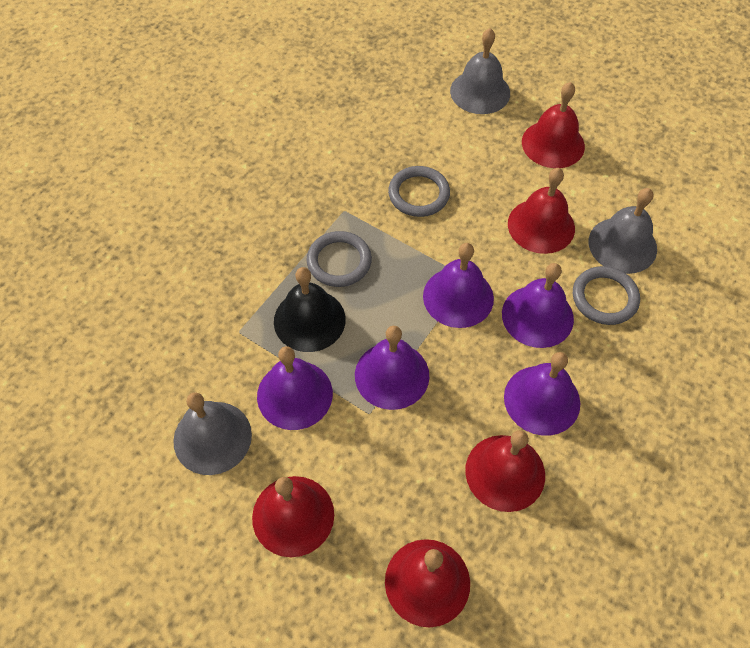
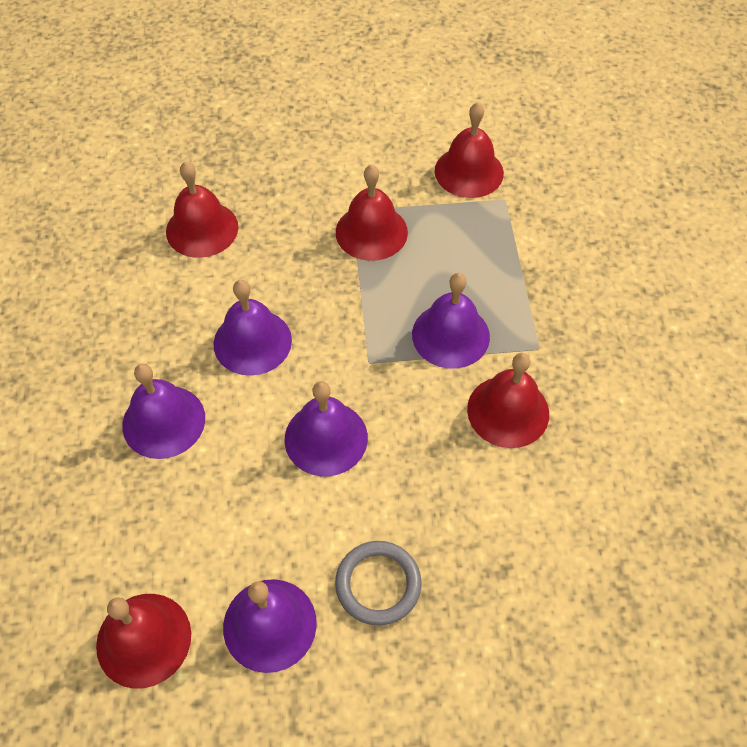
black bell: [274,267,346,352] = 1 -> none = 0
grey bell: [173,392,252,475] [450,28,510,114] [589,188,657,274] = 3 -> none = 0
grey ring: [307,231,372,287] [388,166,450,217] [573,266,640,325] = 3 -> [335,541,422,625] = 1

